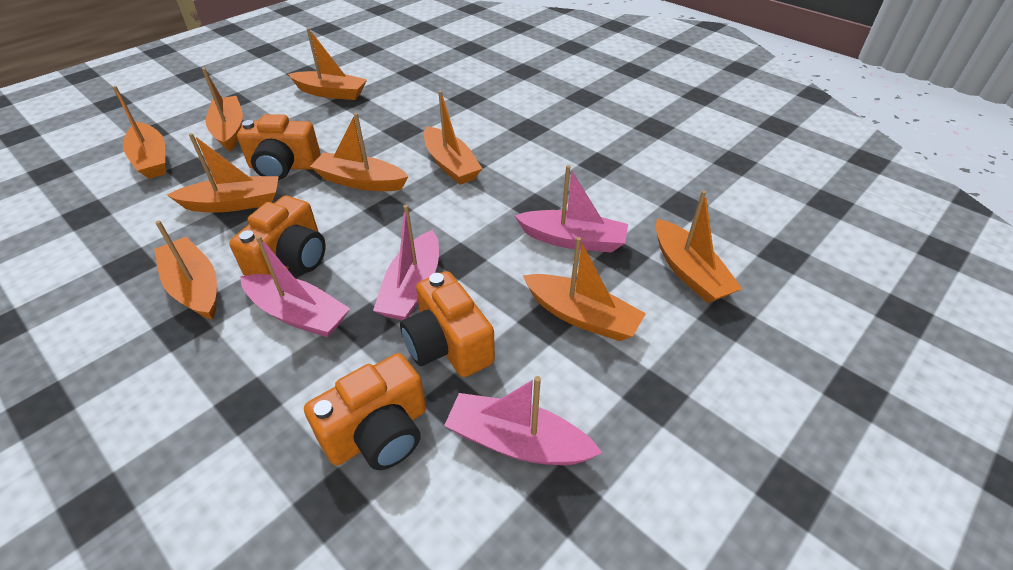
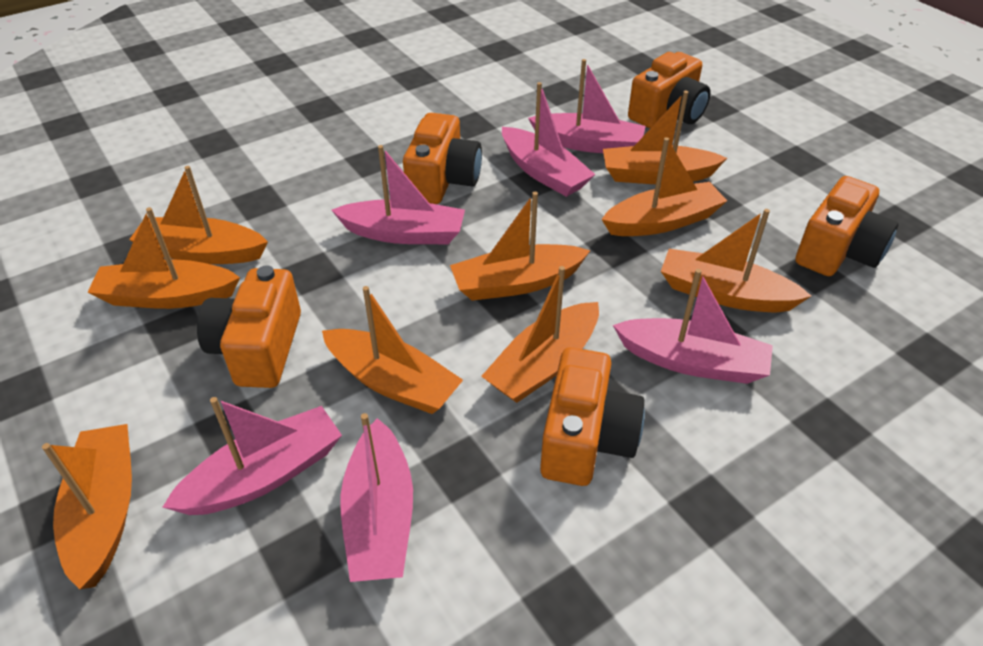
orange camera: [229,196,326,276] [237,114,320,180] [304,353,426,470] [400,271,495,377] = 4 -> [197,265,301,388] [403,113,482,204] [540,347,645,486] [628,52,711,128] [795,176,899,276] = 5
pink boat: [240,235,350,337] [373,205,439,320] [444,376,602,465] [515,165,628,253] = 4 -> [162,397,342,515] [332,145,465,244] [340,413,413,582] [502,82,596,197] [528,59,646,153] [613,269,773,384] = 6

